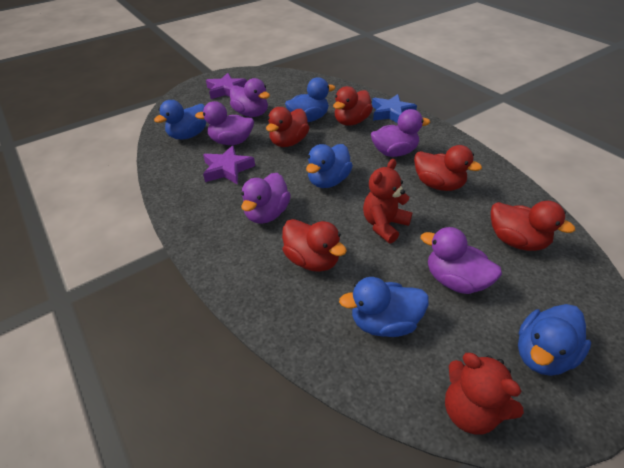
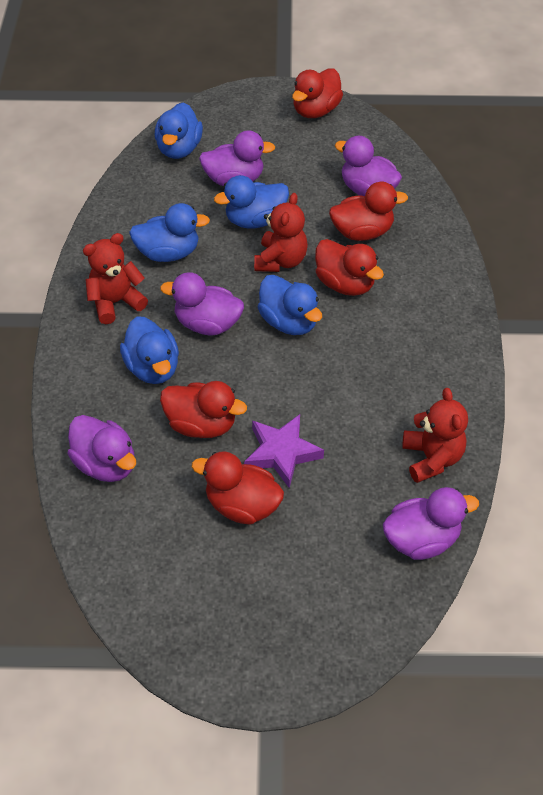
blue star: [372,94,417,123] = 1 -> none = 0
purple star: [203,145,255,185] [206,73,247,99] = 2 -> [244,414,324,488] = 1
red teddy bear: [363,159,412,243] [445,353,524,434] = 2 -> [83,233,148,324] [254,193,308,272] [402,388,468,483] = 3

